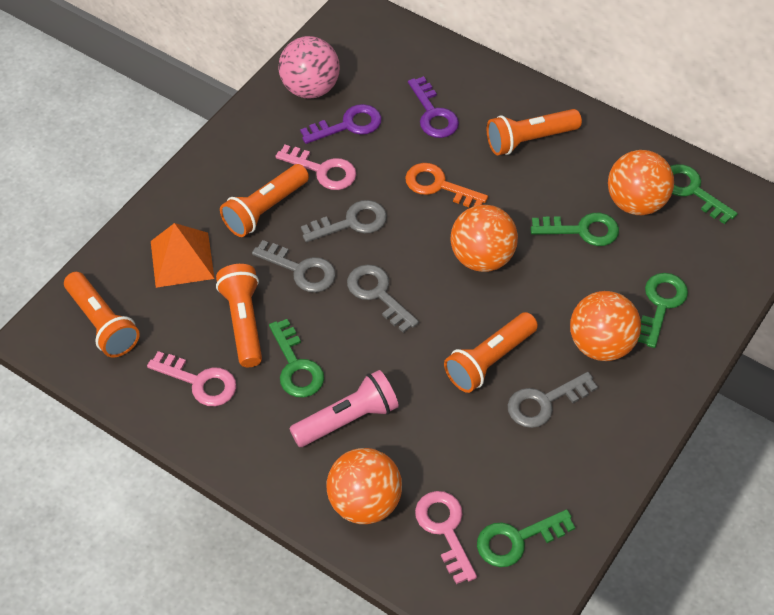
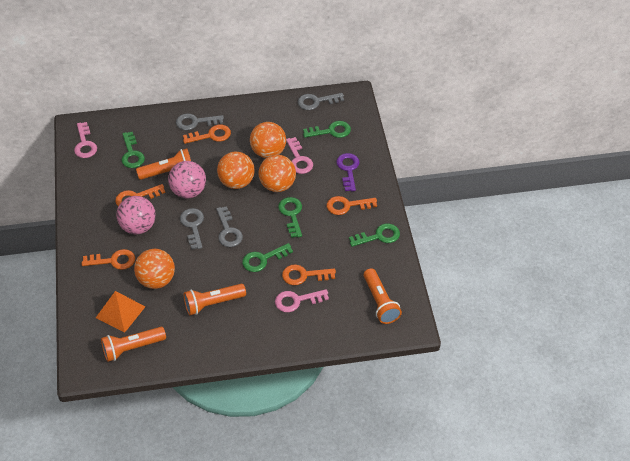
orange flashlight: [64,272,140,358] [216,264,262,367] [220,164,309,237] [444,312,538,393] [487,109,582,155] = 5 -> [101,327,166,362] [136,148,191,180] [184,284,246,315] [363,268,402,324] = 4
orange key: [405,163,488,207] = 1 -> [82,249,135,270] [115,184,165,207] [183,124,231,144] [282,264,336,285] [327,196,377,215] = 5
pink ball: [278,36,340,98] = 1 -> [116,196,156,234] [168,161,206,198] = 2
pink flashlight: [289,370,399,447] = 1 -> none = 0
purple key: [300,104,382,144] [408,76,459,138] = 2 -> [336,153,360,191] = 1

